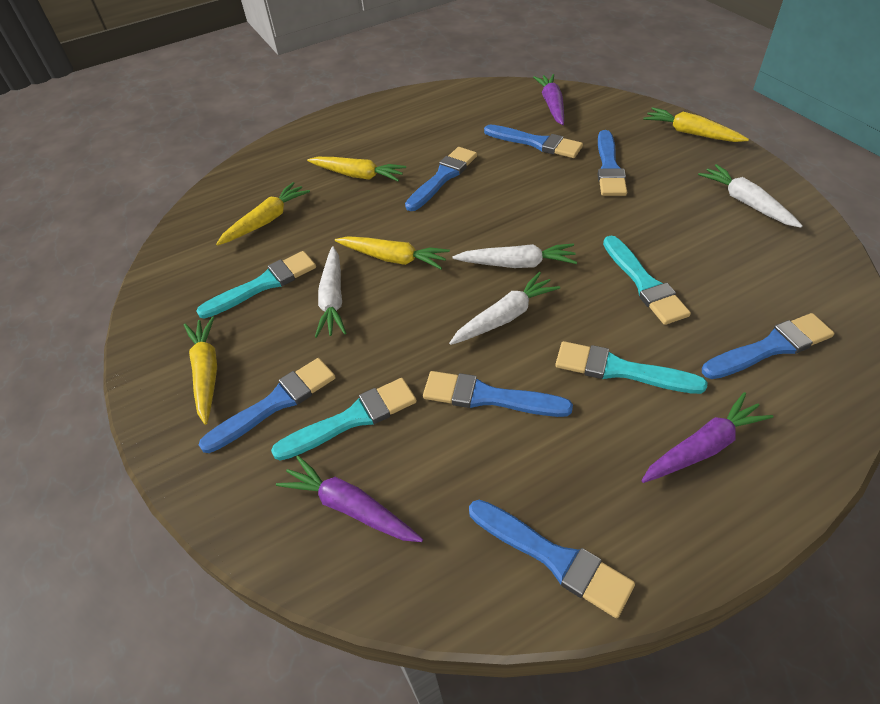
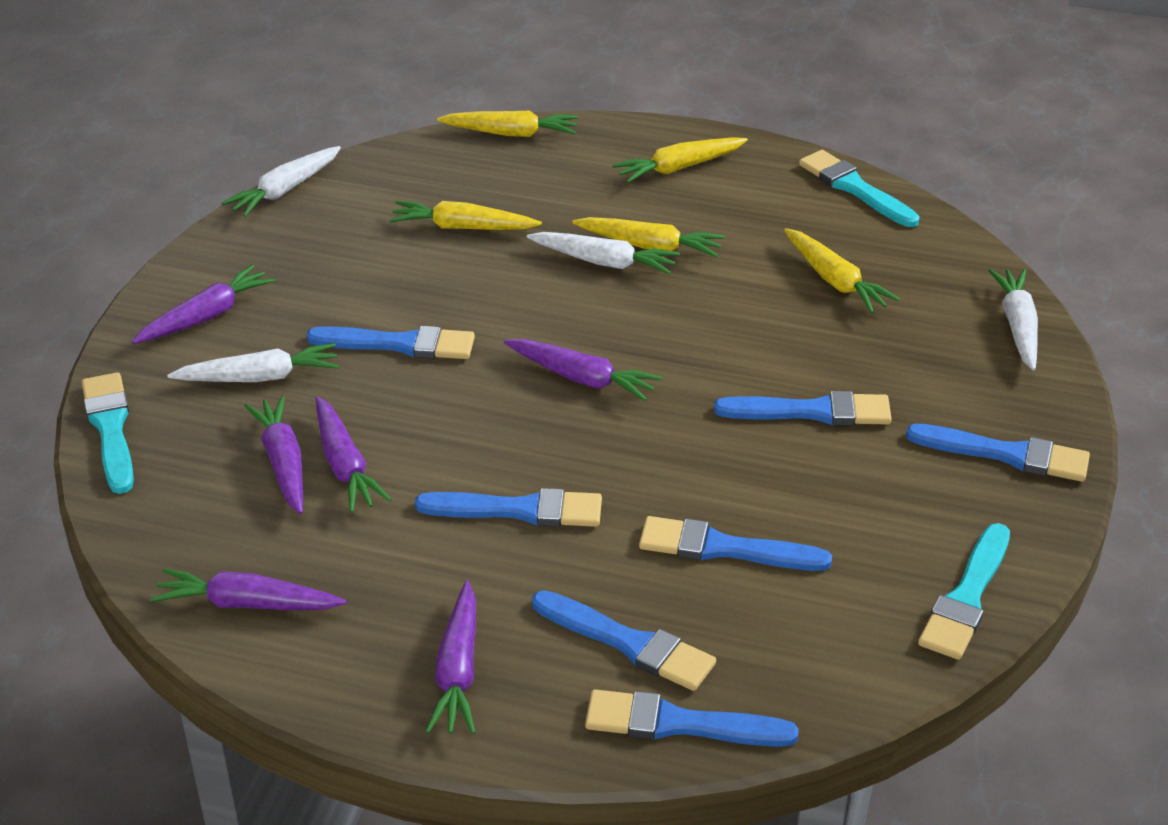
purple carrot: [276,456,423,542] [533,74,564,125] [641,392,773,483] = 3 -> [132,264,276,344] [150,568,346,610] [244,395,303,514] [315,396,392,513] [426,581,476,734] [504,339,662,401] = 6
turquoise brush: [196,251,316,319] [271,378,417,461] [555,341,708,394] [603,236,691,325] = 4 -> [82,372,134,494] [799,150,919,227] [918,523,1010,660] = 3

